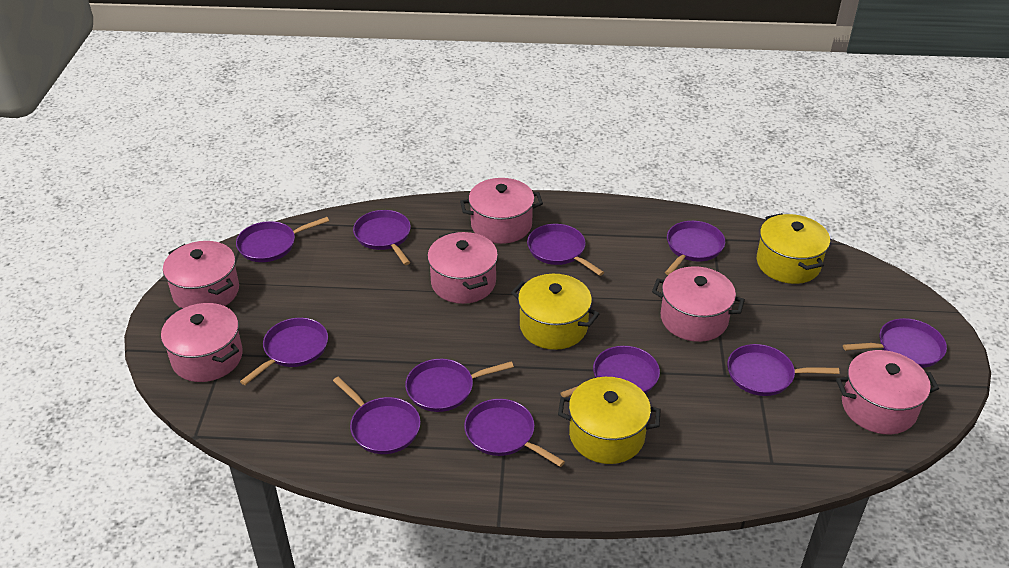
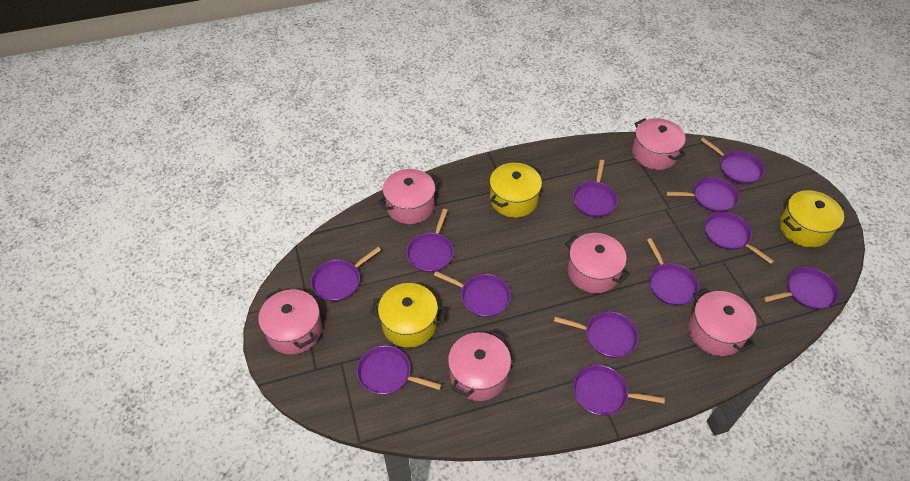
purple pan: [236,217,329,262] [240,318,328,385] [333,377,421,454] [353,210,411,265] [405,359,514,412] [464,399,565,467] [527,224,604,276] [561,346,660,397] [665,221,725,275] [727,344,840,396] [843,318,947,368] = 11 -> [311,247,381,302] [357,345,442,395] [406,209,454,272] [434,271,511,317] [554,312,638,358] [573,160,618,217] [573,365,665,416] [647,238,699,306] [666,177,739,213] [700,138,765,184] [704,212,774,264] [763,267,839,310] = 12

